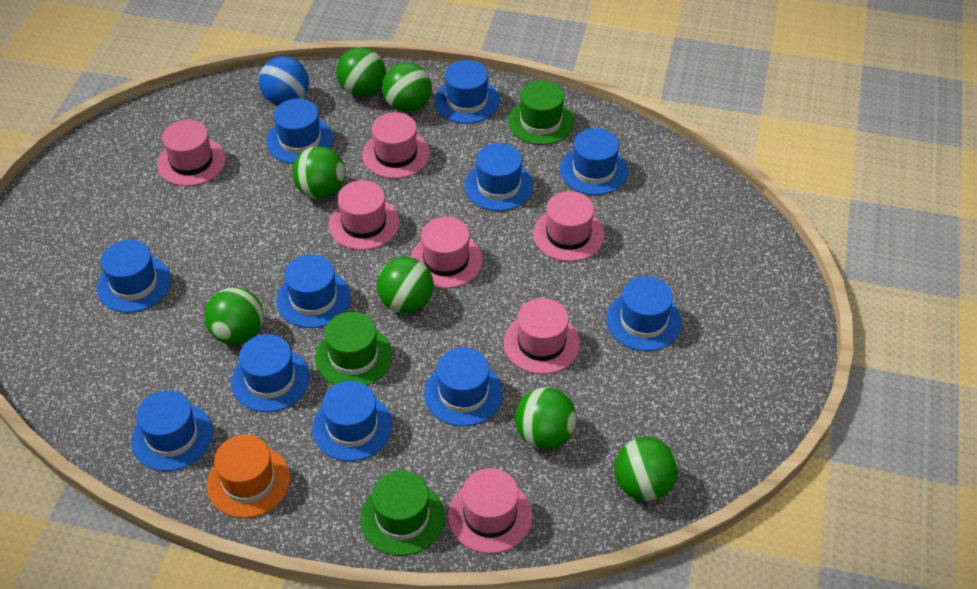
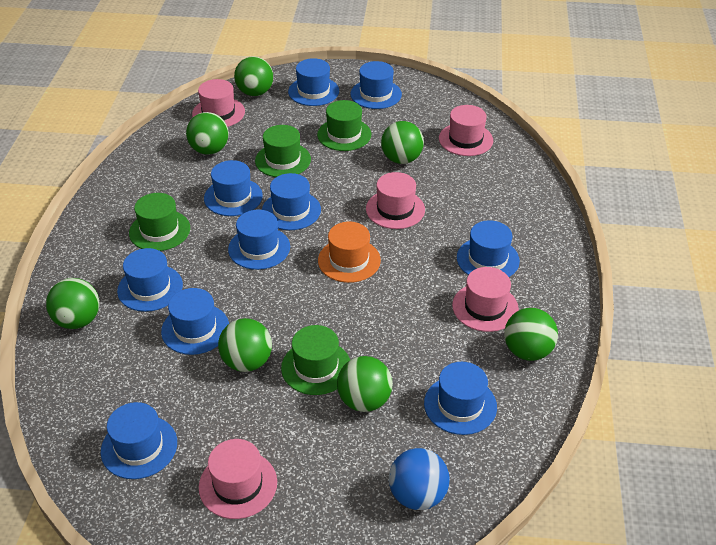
blue hat: [97,240,171,313] [131,390,213,471] [231,334,310,412] [266,98,334,164] [276,254,351,328] [312,381,393,461] [424,348,503,426] [434,60,500,124] [464,143,533,211] [560,128,628,195] [606,276,682,351] = 11 -> [101,402,177,479] [117,248,183,312] [161,288,229,355] [204,160,263,216] [228,210,290,270] [262,173,321,230] [288,58,339,106] [351,61,402,109] [424,362,497,435] [457,220,520,277] = 10
green hat: [315,312,392,386] [360,470,445,556] [508,80,574,145] = 3 -> [129,193,190,251] [255,125,311,177] [281,325,350,395] [317,100,371,151] = 4
pink hat: [157,120,226,186] [328,180,399,250] [362,112,430,179] [410,217,483,288] [448,468,533,554] [504,298,580,374] [533,191,604,262] = 7 -> [192,79,245,127] [199,439,277,519] [366,172,425,229] [439,105,493,156] [452,267,519,332] = 5

